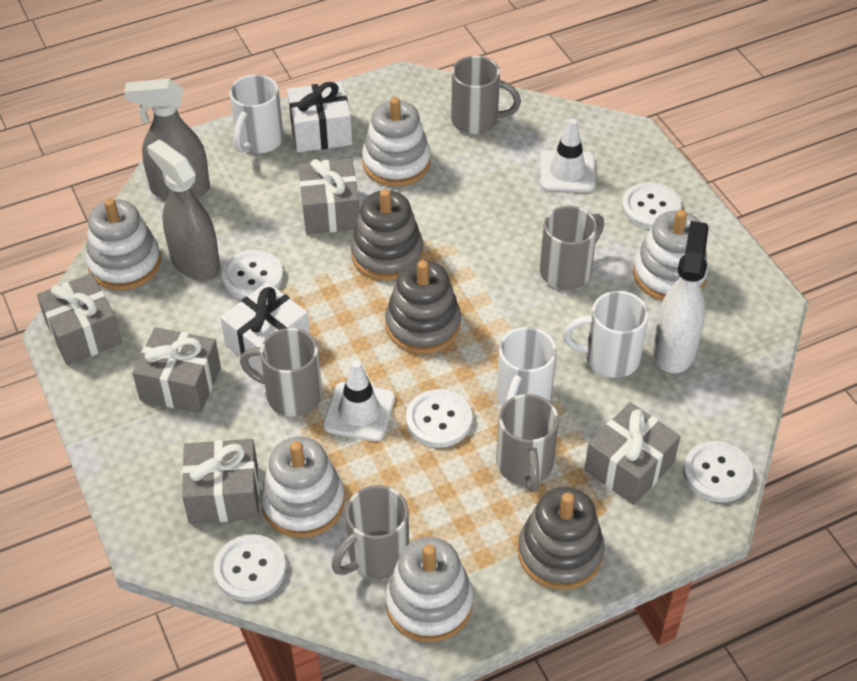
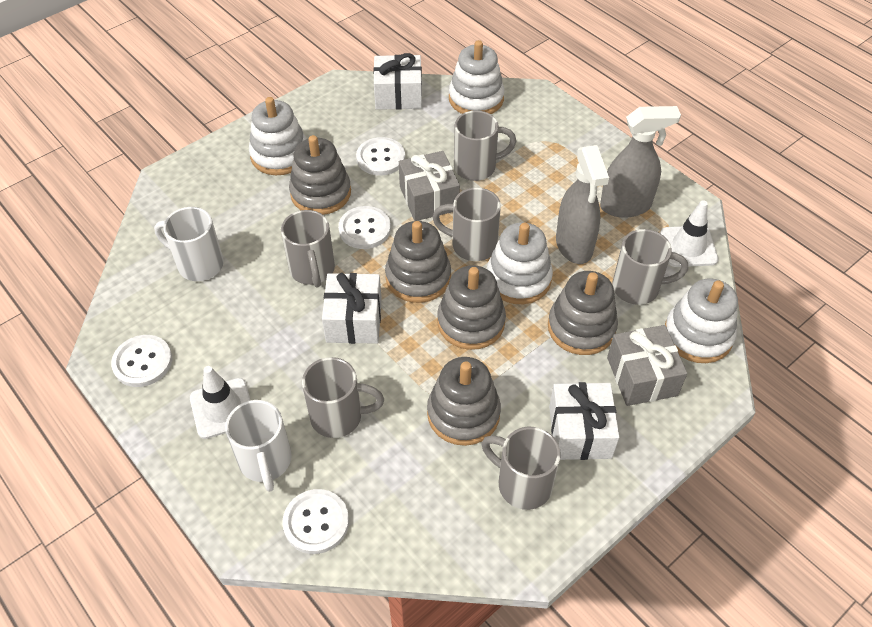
grey gift: [37,273,122,365] [133,327,221,413] [182,439,259,524] [298,158,359,234] [584,402,680,505] = 5 -> [399,151,460,221] [607,325,687,406] = 2
grey mug: [240,328,322,416] [332,485,409,579] [451,56,521,134] [496,394,559,492] [540,206,604,290] = 5 -> [281,210,335,287] [302,357,384,438] [432,188,501,261] [454,111,516,181] [481,427,561,510] [612,229,688,305] = 6
grey stacking toy: [351,189,423,281] [385,260,461,354] [518,487,605,590] = 3 -> [289,135,351,215] [385,221,451,303] [427,357,501,446] [437,265,506,350] [548,271,618,355] = 5
white button: [214,534,286,602] [221,250,283,299] [406,389,472,448] [622,182,681,229] [683,441,753,502] = 5 -> [111,335,172,387] [282,489,349,554] [338,206,391,249] [356,137,405,176] = 4
white gift: [220,282,310,375] [287,82,352,152] = 2 -> [322,273,382,344] [373,53,422,110] [549,382,619,460] = 3
white mug: [229,74,284,154] [497,327,557,406] [563,291,649,378] = 3 -> [154,207,224,281] [225,400,292,492] = 2
white spray bottle: [653,221,709,373] = 1 -> none = 0
white stacking toy: [85,198,161,291] [260,436,345,538] [362,97,431,187] [385,537,473,642] [633,210,708,301] = 5 -> [249,97,307,175] [449,40,505,114] [487,222,553,304] [665,278,738,363] = 4

